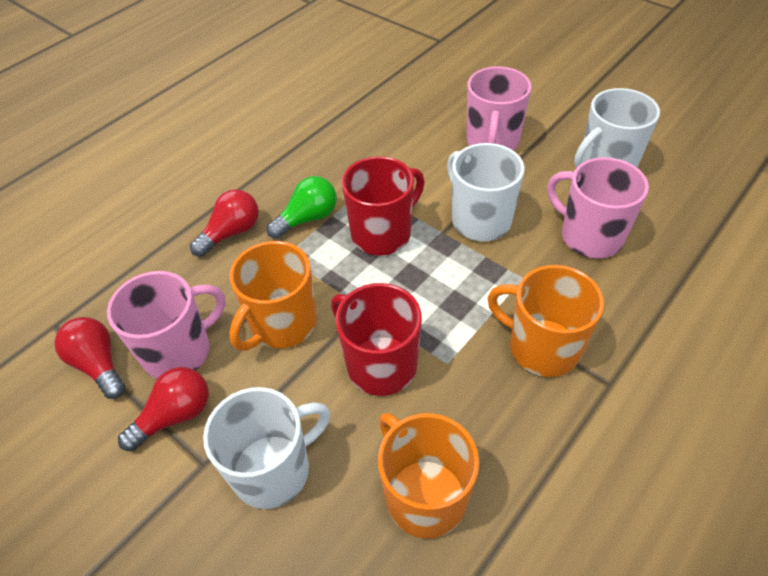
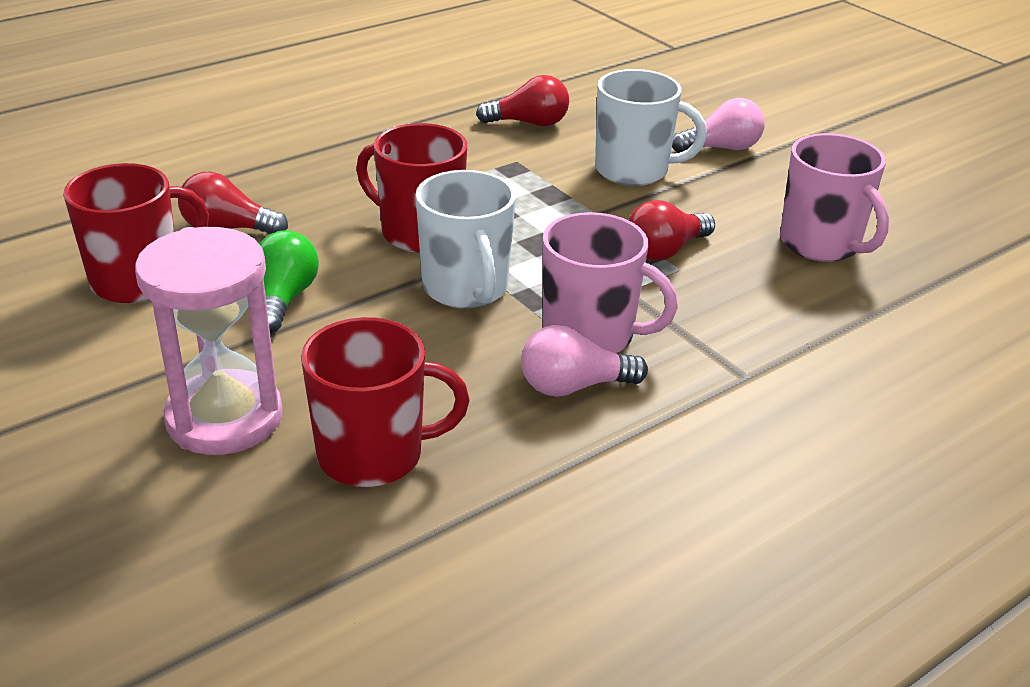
orange mug: [229,241,317,351] [378,413,479,539] [487,265,604,377] = 3 -> none = 0
pink hourglass: none = 0 -> [135,227,283,455] = 1
pink light bulb: none = 0 -> [521,325,648,397] [672,98,765,153] = 2
pink mug: [107,271,226,379] [466,66,532,151] [547,157,649,258] = 3 -> [542,212,678,353] [780,133,889,262] = 2
red mug: [331,283,422,396] [342,156,425,255] = 2 -> [63,163,209,303] [301,317,470,487] [356,123,467,253] = 3
white mug: [203,387,331,509] [447,143,525,241] [574,88,660,168] = 3 -> [415,170,516,308] [595,69,707,186] = 2

